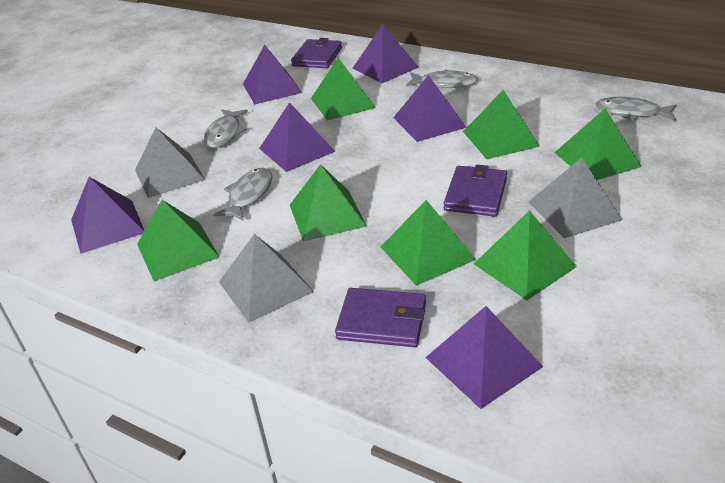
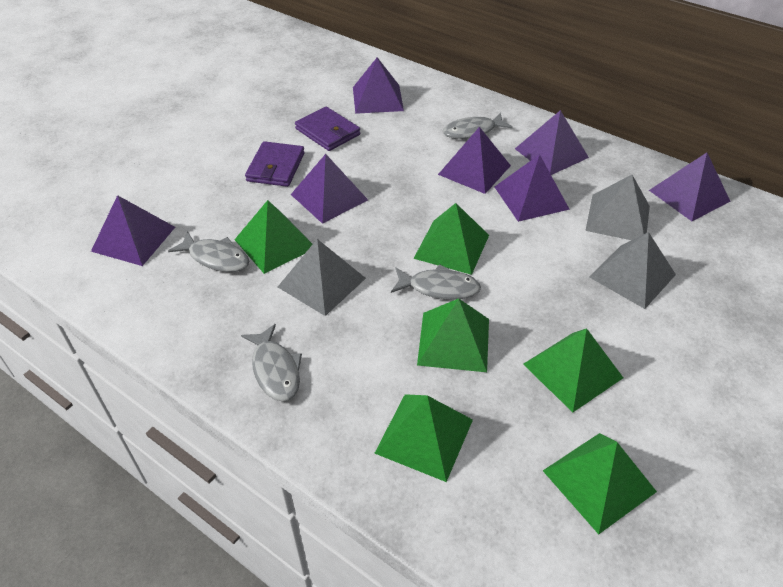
green pyramid: [137,200,219,281] [290,164,366,242] [311,58,376,121] [381,200,476,286] [463,90,540,159] [474,210,577,300] [554,109,642,180] = 7 -> [235,200,312,274] [375,394,473,482] [413,203,489,275] [417,298,489,372] [523,328,623,412] [543,433,657,534] = 6
purple pyramid: [71,177,144,254] [243,45,302,105] [259,102,335,172] [352,25,419,83] [393,75,467,142] [425,306,543,409] = 6 -> [91,195,175,266] [291,154,368,224] [353,57,404,114] [438,127,511,194] [495,154,570,222] [515,110,589,175] [649,152,730,221] = 7
purple wallet: [291,38,342,68] [335,288,426,347] [444,165,507,217] = 3 -> [245,141,305,187] [295,107,360,151] = 2

